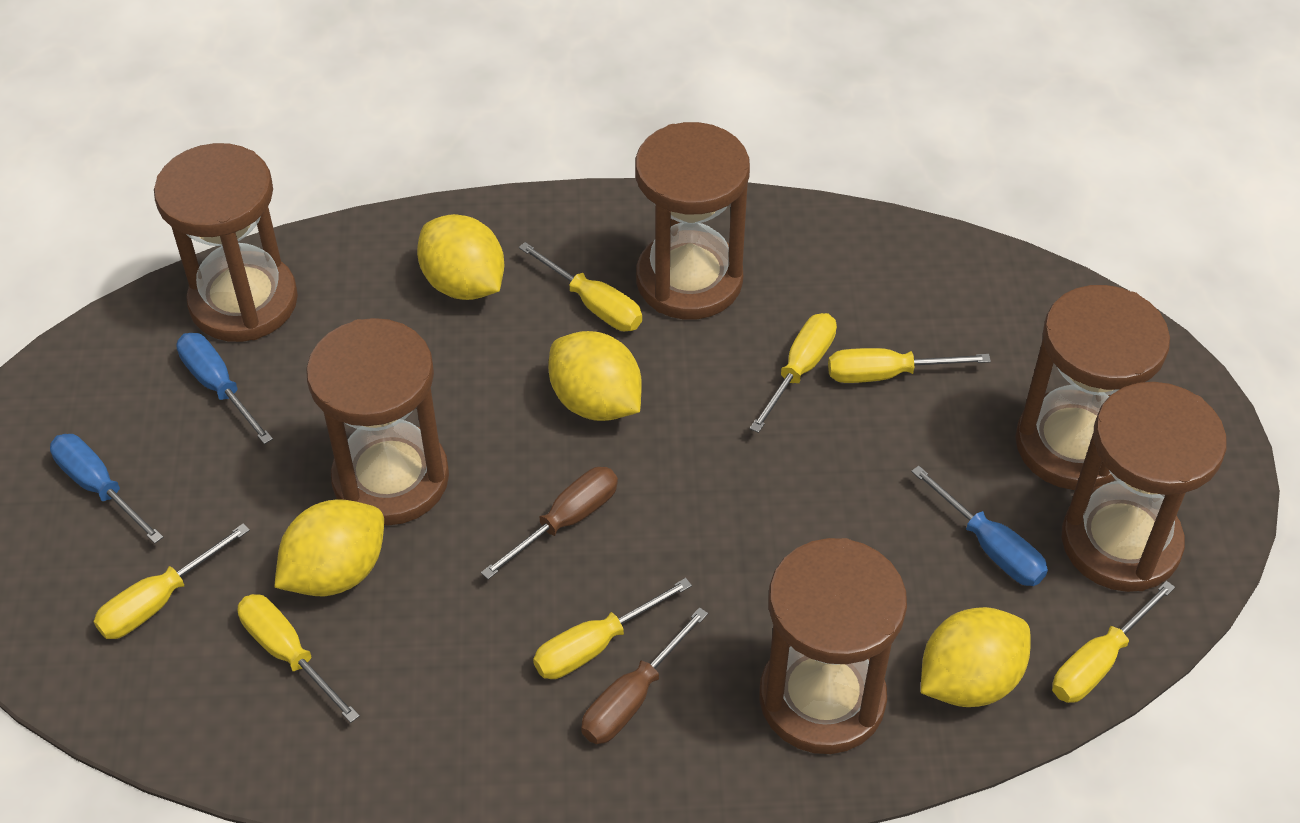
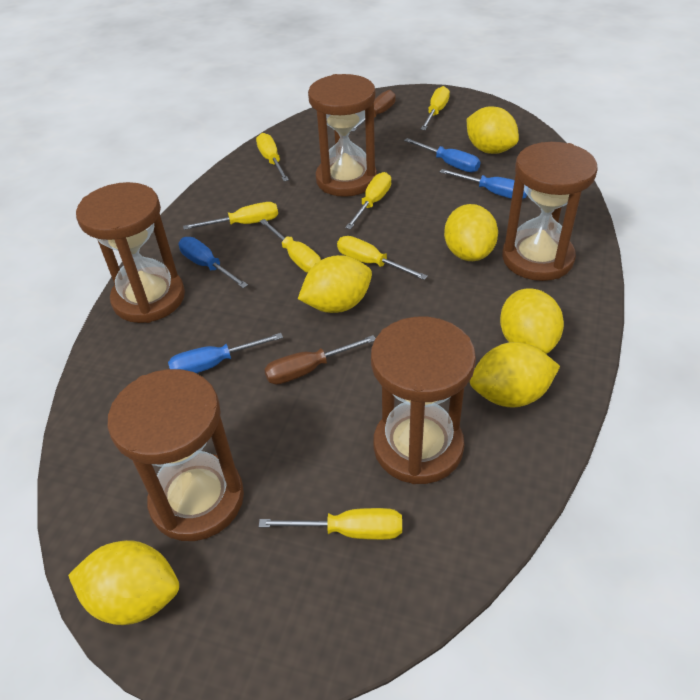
blue screwdriver: [50,434,163,543] [176,333,273,444] [911,466,1048,586] = 3 -> [168,333,283,373] [179,237,248,288] [404,138,480,172] [440,169,527,199] = 4
brown hourglass: [154,143,298,342] [306,318,449,526] [635,122,750,320] [759,538,907,754] [1015,285,1170,490] [1062,382,1227,592] = 6 -> [76,182,185,323] [107,369,244,541] [308,74,377,197] [371,317,476,484] [502,142,598,281] = 5
yellow lemon: [274,499,384,596] [417,214,504,300] [549,331,642,421] [921,607,1031,707] = 4 -> [68,540,179,625] [298,255,372,313] [444,204,498,261] [467,106,519,154] [470,342,560,407] [500,288,564,354] = 6

